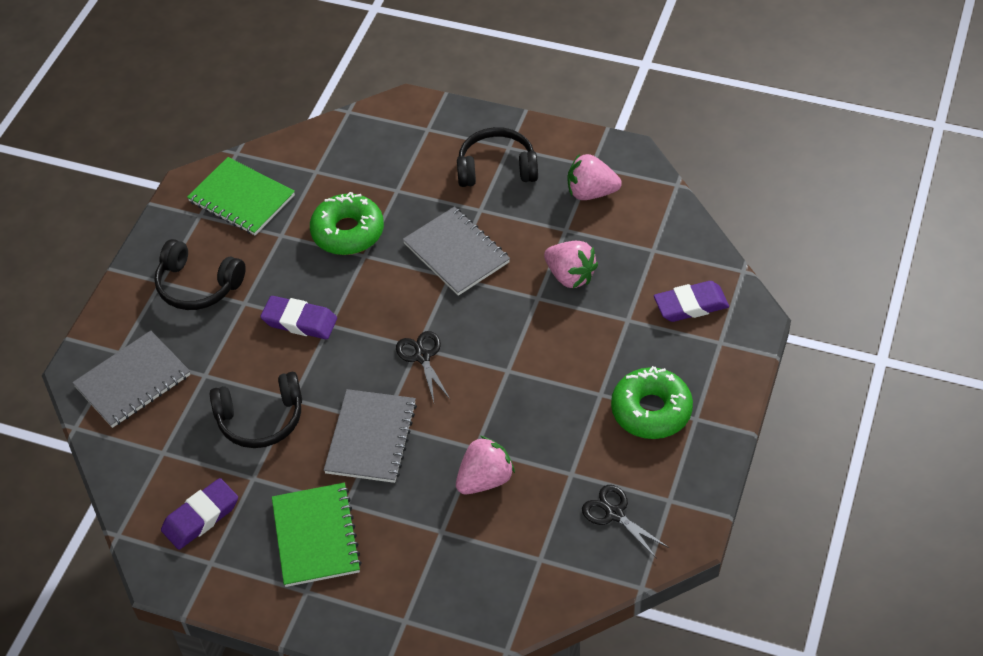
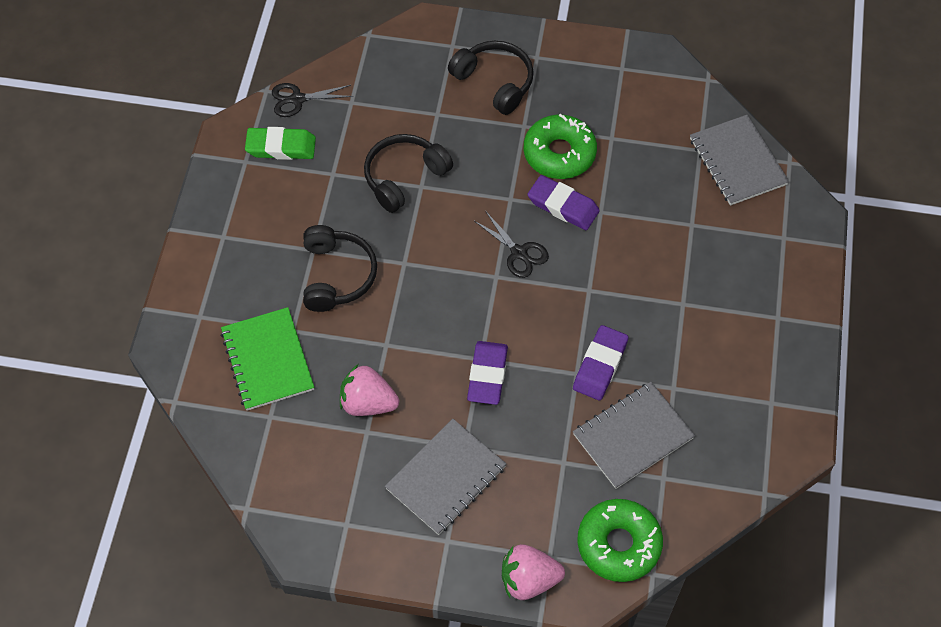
green eraser: none = 0 -> [245,127,316,160] = 1
green notebook: [187,157,295,235] [272,483,362,587] = 2 -> [221,307,314,411] = 1
pink strawberry: [456,436,515,494] [544,241,598,288] [568,154,622,200] = 3 -> [340,364,399,416] [502,544,565,600] = 2

